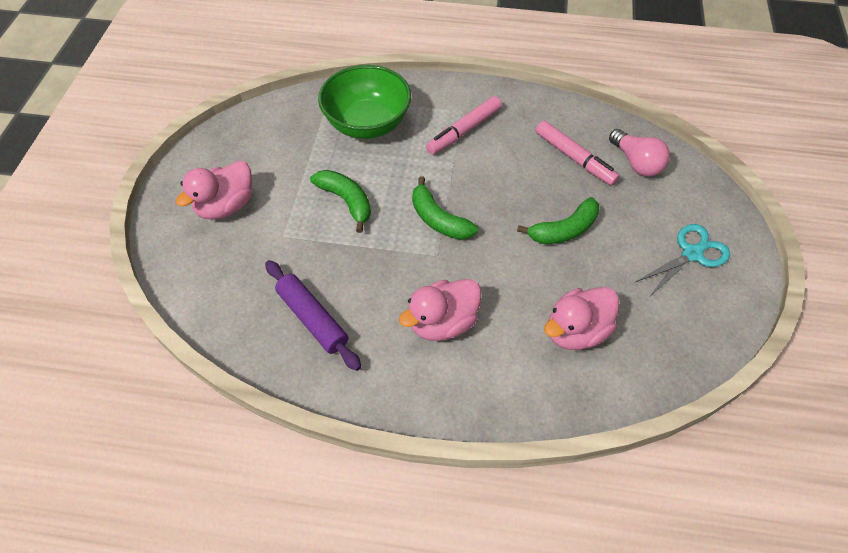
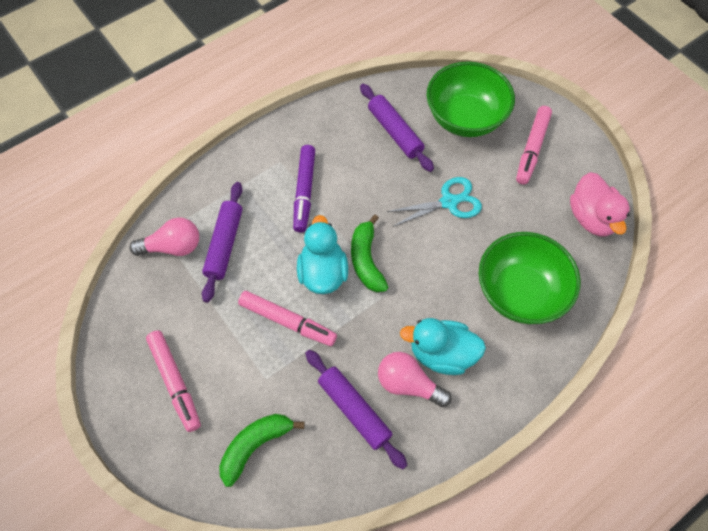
green banana: [310,170,371,233] [412,176,478,240] [517,197,599,244] = 3 -> [219,414,305,487] [351,215,388,292] = 2
green bowl: [318,65,411,139] = 1 -> [426,61,515,137] [479,232,581,324] = 2
pink duck: [175,161,252,219] [399,279,482,341] [544,287,619,350] = 3 -> [570,172,630,236] = 1
pink light bulb: [609,129,670,177] = 1 -> [129,217,199,256] [378,352,451,407] = 2
pink marker: [426,96,502,155] [536,121,620,186] = 2 -> [146,331,201,432] [238,291,337,346] [516,106,552,184] = 3
purple marker: none = 0 -> [293,145,315,232] = 1
purple rolling pin: [265,260,361,371] = 1 -> [202,182,243,303] [305,350,407,469] [360,84,434,172] = 3
turquoise duck: none = 0 -> [297,215,348,294] [400,318,486,375] = 2

